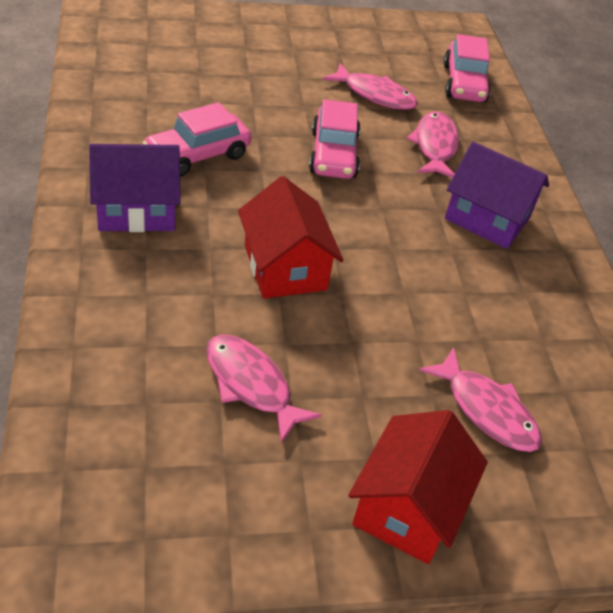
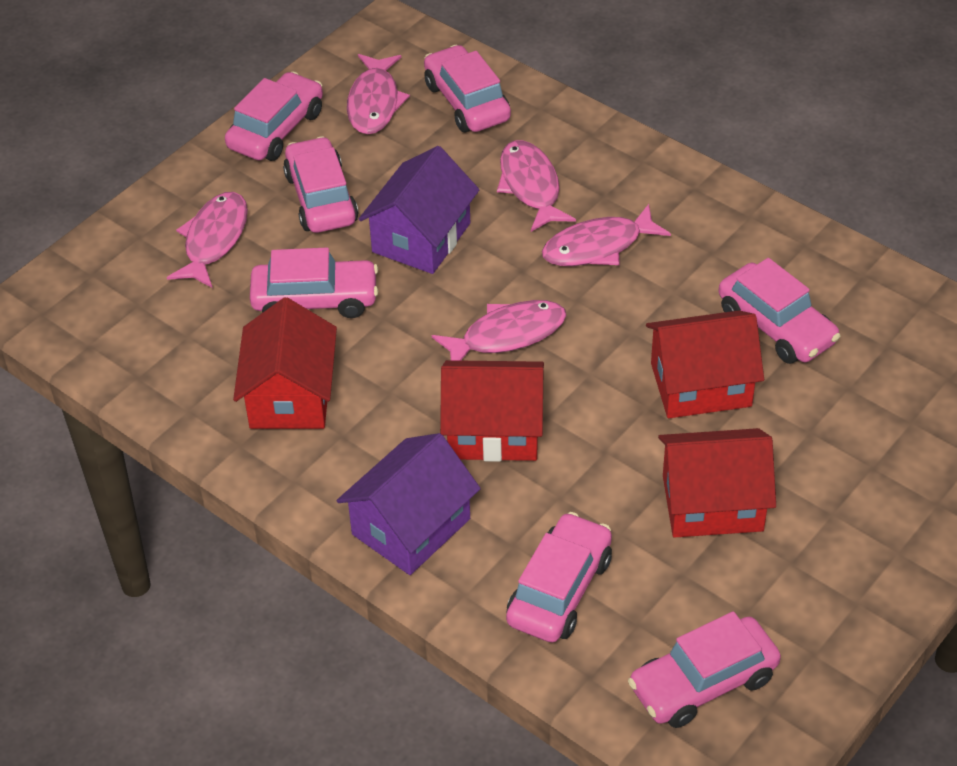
pink car: [142,102,251,177] [309,99,360,179] [444,34,491,102] = 3 -> [225,72,323,161] [250,248,378,318] [283,136,358,233] [424,45,511,132] [506,512,612,642] [628,611,781,728] [719,258,841,364] = 7
pink fish: [206,334,322,443] [322,63,418,110] [407,111,459,178] [419,347,542,452] = 4 -> [167,192,248,288] [347,54,410,134] [432,300,566,361] [497,140,576,232] [542,204,671,266] = 5
red house: [238,176,344,299] [348,410,488,564] = 2 -> [233,297,337,429] [440,360,544,462] [646,310,764,418] [658,428,776,538] = 4

